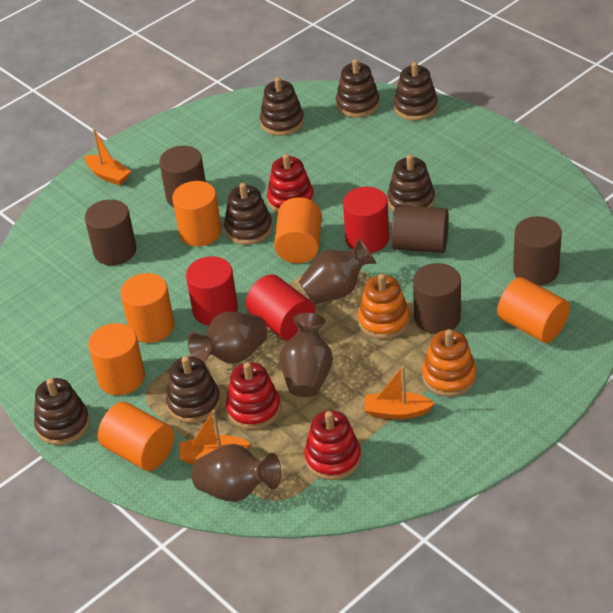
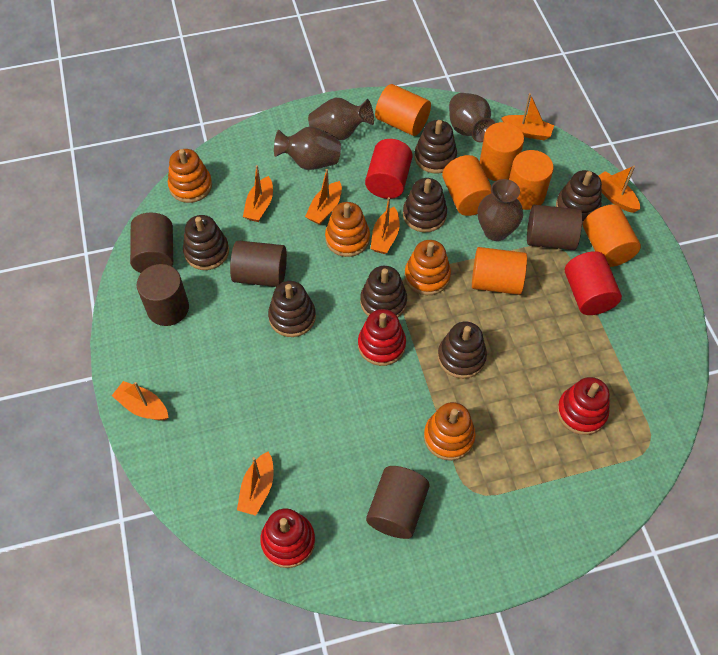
orange boat: [84,129,131,186] [180,410,251,464] [364,366,435,419] = 3 -> [112,381,169,421] [237,452,274,516] [243,165,273,222] [305,169,342,225] [370,197,400,254] [501,93,554,140] [599,166,640,213] = 7
orange stacking toy: [358,274,410,339] [422,329,477,397] = 2 -> [168,149,212,203] [325,202,370,257] [404,240,451,295] [424,402,476,461] = 4
red cylinder: [186,256,238,326] [246,274,315,341] [343,187,389,253] = 3 -> [365,139,413,199] [565,251,622,315] = 2

